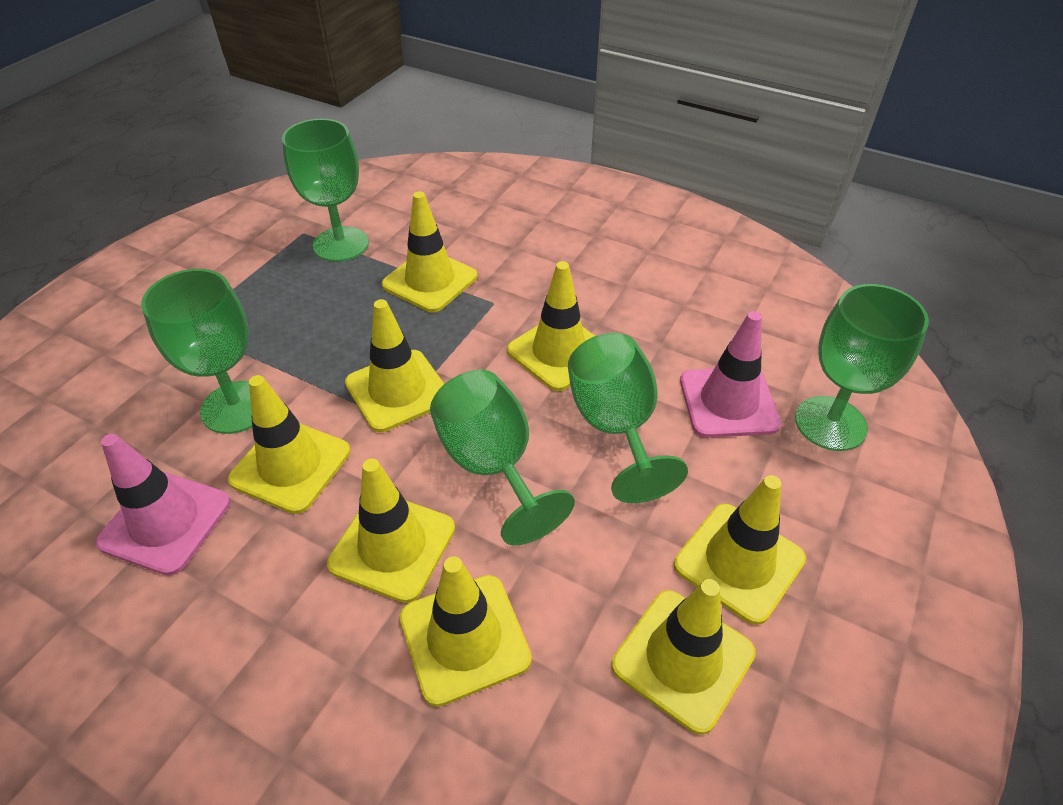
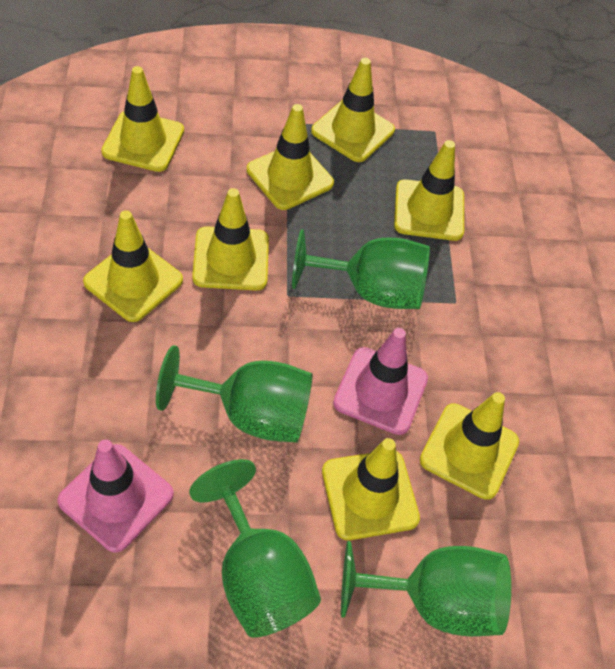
green goblet: [141,269,252,434] [282,119,369,262] [430,370,575,545] [568,333,688,503] [795,284,929,451] = 5 -> [156,345,312,443] [189,459,321,638] [292,229,430,309] [341,541,511,636] = 4

